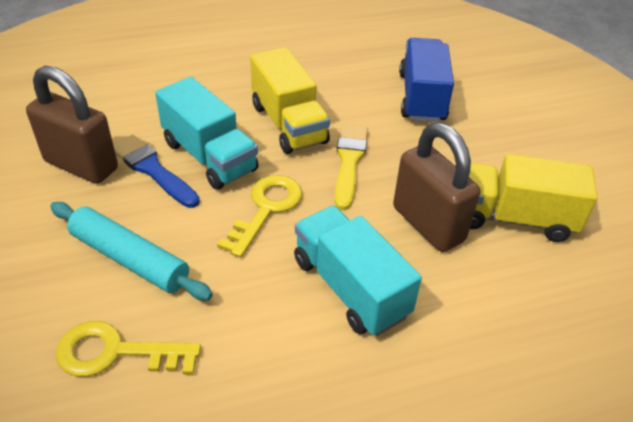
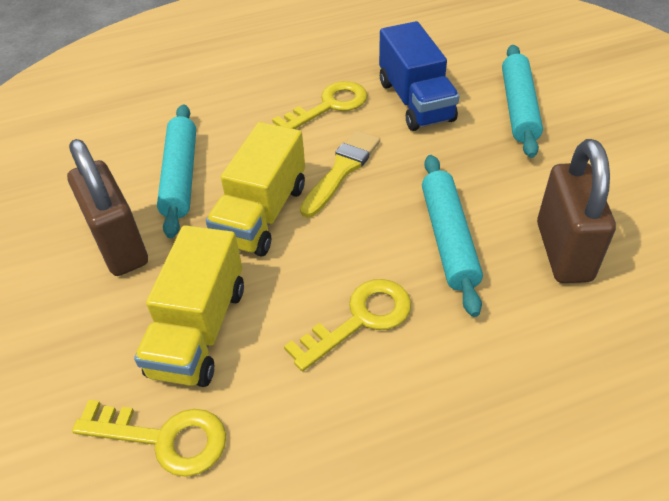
blue brush: [113,135,200,208] = 1 -> none = 0
turquoise rolling pin: [50,202,213,300] = 1 -> [157,104,196,238] [422,155,483,317] [502,45,543,158] = 3
turquoise truck: [155,77,258,190] [294,206,422,336] = 2 -> none = 0
yellow key: [56,321,201,377] [217,175,302,258] = 2 -> [72,400,226,477] [272,81,367,129] [284,279,411,371] = 3

